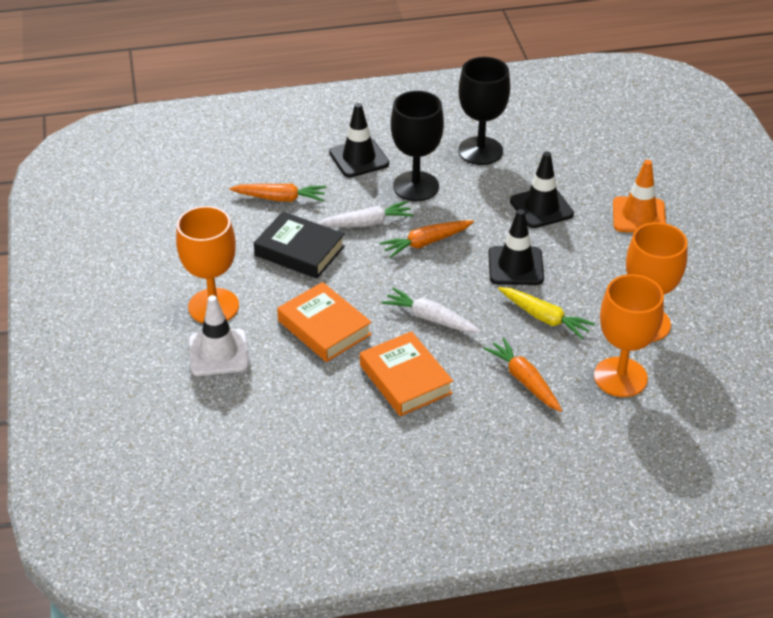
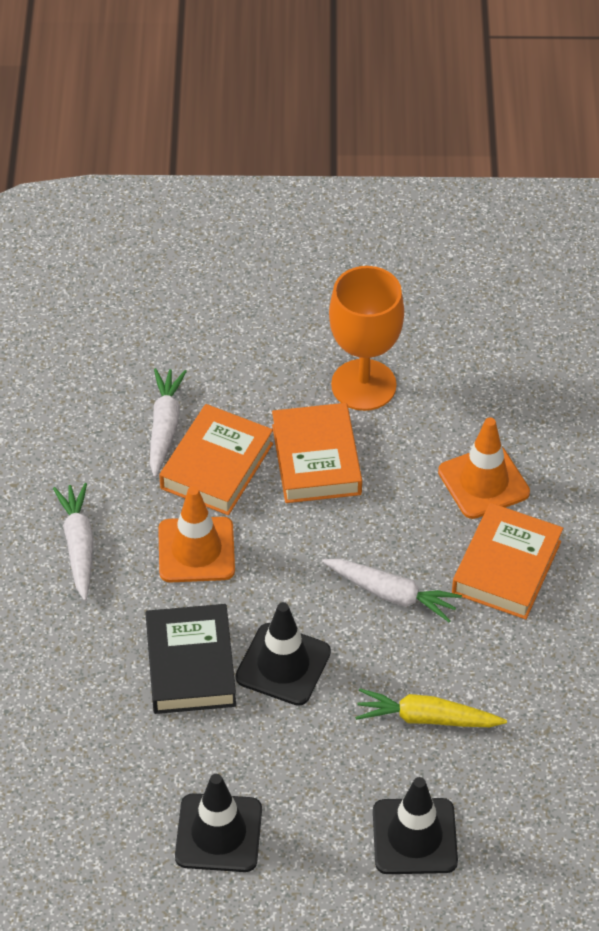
black goblet: [391,91,444,201] [458,57,510,165] = 2 -> none = 0
orange book: [277,282,372,362] [360,331,453,416] = 2 -> [159,404,273,515] [272,403,362,503] [452,503,563,619] = 3
orange carrot: [229,184,326,202] [380,220,474,258] [483,338,562,412] = 3 -> none = 0
orange goblet: [176,206,239,323] [594,274,664,397] [626,223,688,342] = 3 -> [329,266,404,411] = 1
orange traffic cone: [613,160,666,233] = 1 -> [158,486,235,582] [438,417,530,519] = 2
white carrot: [317,201,414,227] [381,287,481,333] = 2 -> [53,483,93,601] [150,368,187,478] [322,559,462,622] = 3
white traffic cone: [189,295,249,376] = 1 -> none = 0

